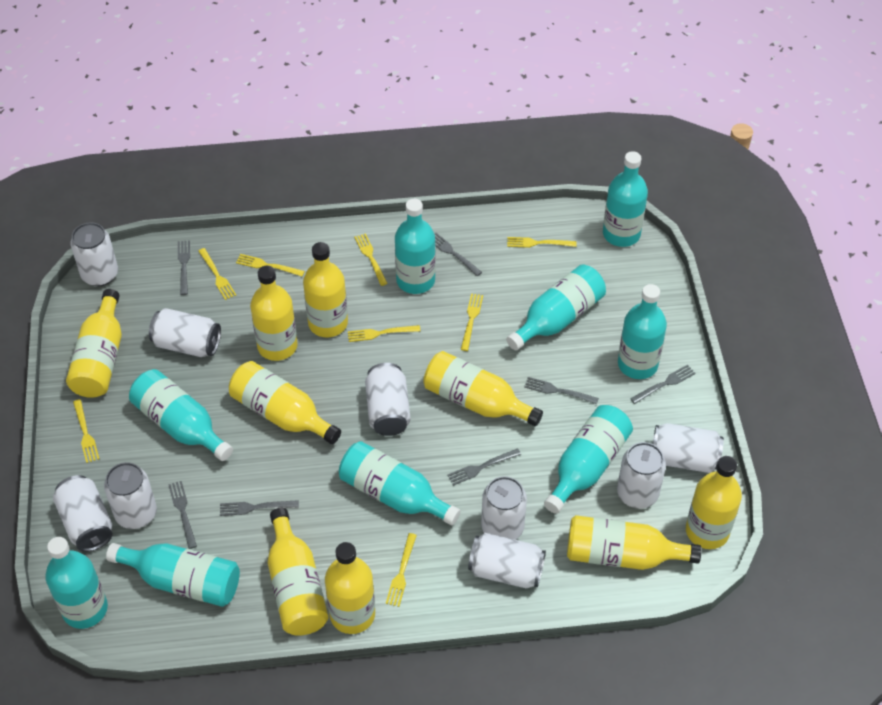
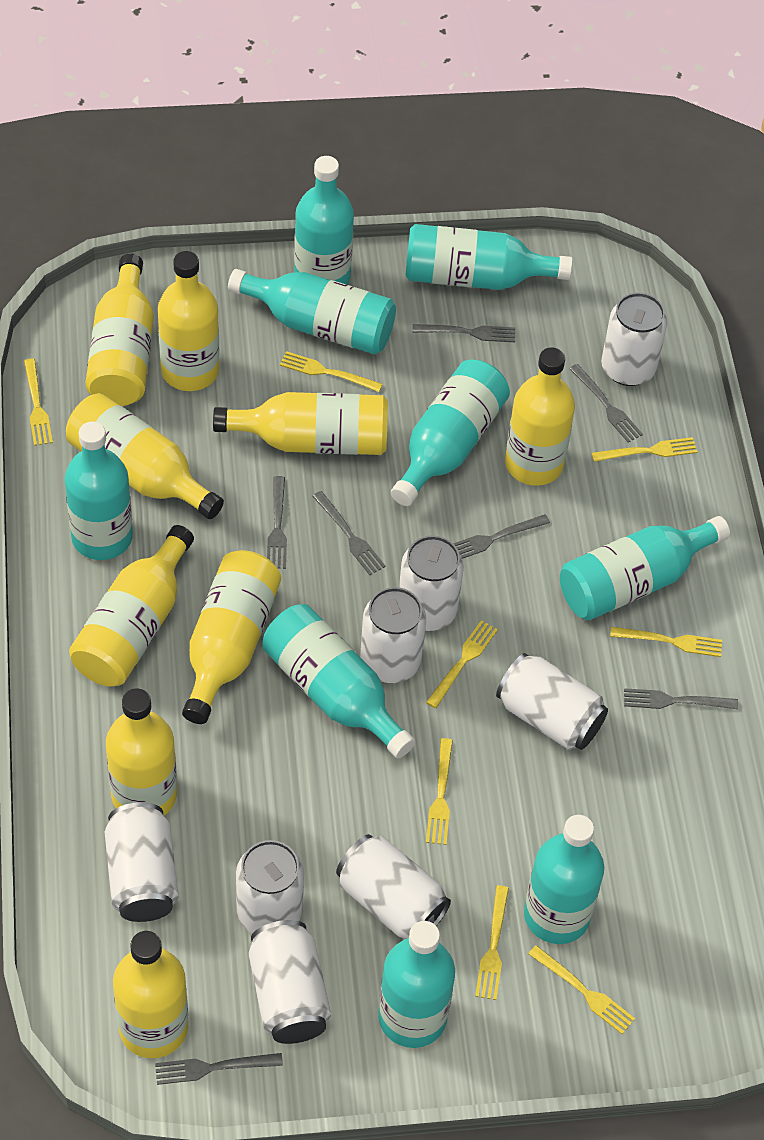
white can: [53,475,113,552] [70,222,118,286] [104,462,157,529] [149,308,221,357] [365,363,411,436] [468,533,546,588] [481,476,527,540] [617,442,666,509] [652,423,724,473] = 9 -> [105,802,179,922] [236,840,304,934] [249,920,331,1044] [336,834,451,939] [360,587,426,683] [399,535,464,631] [496,653,608,750] [601,293,667,386] = 8

